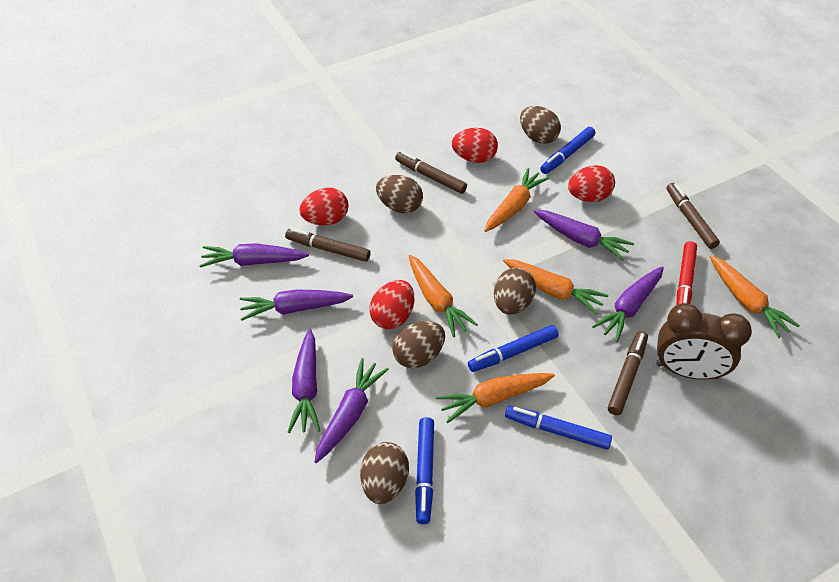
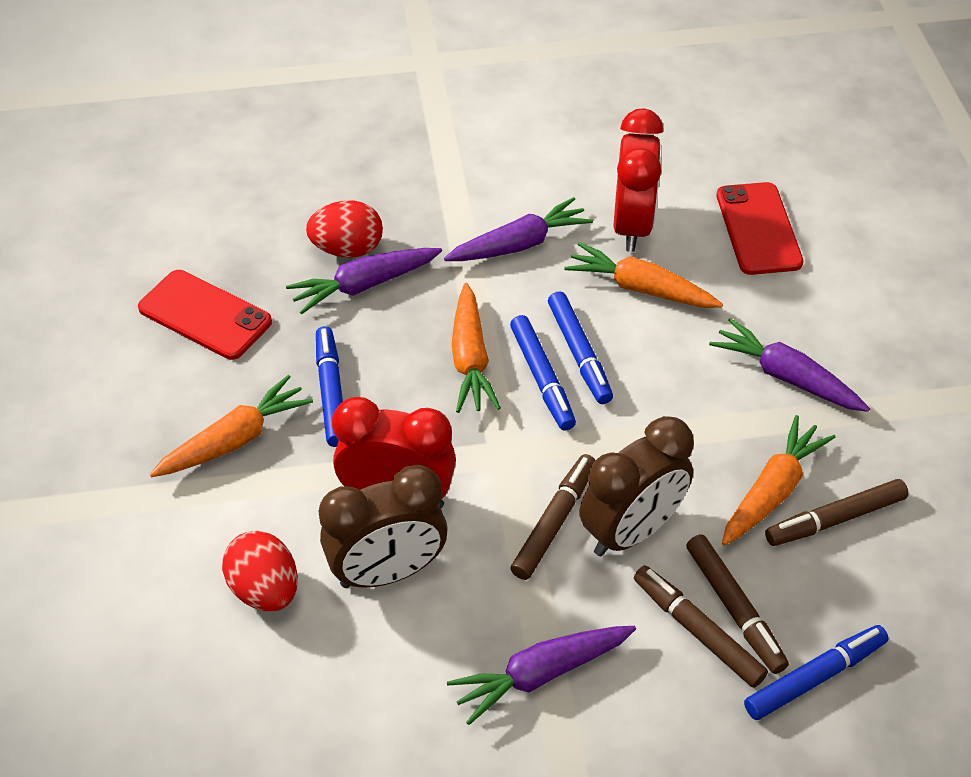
brown clock: [656,303,752,380] = 1 -> [319,465,448,588] [579,416,694,556] = 2
brown egg: [360,442,409,504] [376,175,423,213] [392,321,445,368] [494,268,536,314] [520,106,561,144] = 5 -> none = 0
orange carrot: [409,255,478,337] [436,373,555,423] [484,168,549,232] [503,259,608,315] [710,255,800,338] = 5 -> [150,375,313,477] [451,283,501,413] [565,242,723,308] [722,415,836,546] = 4
purple carrot: [199,243,309,267] [240,289,353,321] [288,329,320,433] [314,358,389,463] [534,210,634,261] [592,266,664,342] = 6 -> [286,248,442,315] [444,197,593,261] [447,626,636,725] [709,318,870,412] = 4
red clock: none = 0 -> [332,397,456,508] [613,108,663,252] = 2
red egg: [299,188,348,225] [369,280,414,329] [452,128,498,163] [568,165,615,202] = 4 -> [222,531,298,611] [306,201,383,258] = 2
red marker: [677,241,697,305] = 1 -> none = 0
red phone: none = 0 -> [138,270,272,360] [716,182,804,275] = 2

